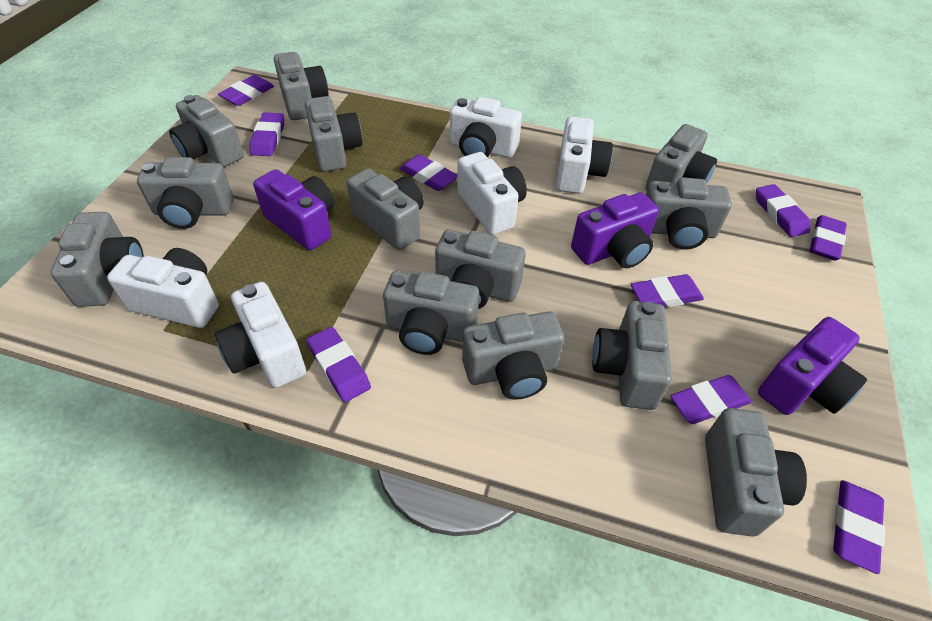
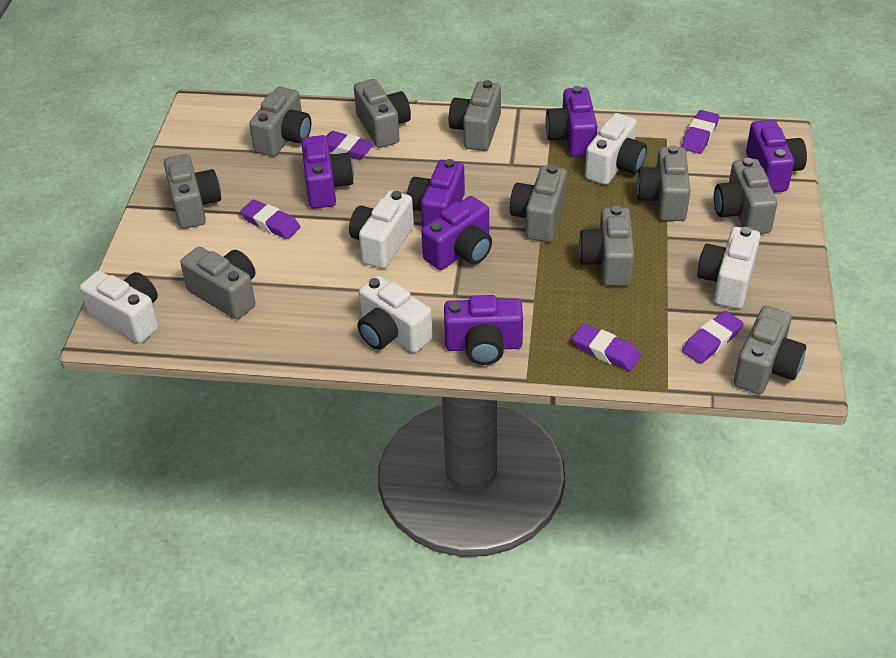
grey camera: [51,212,144,307] [137,157,234,229] [169,95,244,167] [274,52,329,120] [305,96,362,172] [347,169,424,250] [383,271,479,355] [435,230,526,309] [462,311,564,400] [592,301,672,410] [645,124,717,190] [646,177,732,249] [705,408,807,537] = 13 -> [164,154,221,229] [180,247,255,319] [249,87,311,156] [354,79,411,148] [449,80,501,151] [510,165,567,242] [579,206,634,286] [636,145,690,221] [714,158,777,234] [734,306,806,394] = 10
purple camera: [253,169,334,250] [571,192,659,268] [758,317,867,415] = 3 -> [301,135,354,209] [407,159,465,228] [421,196,492,270] [444,295,523,365] [545,86,597,157] [746,120,807,193] = 6
purple eraser: [218,75,274,106] [250,112,284,156] [307,327,371,402] [400,154,457,191] [631,274,704,307] [670,375,751,424] [756,184,810,237] [810,215,847,261] [833,480,885,574] = 9 -> [240,199,300,239] [327,131,374,160] [572,324,641,371] [682,110,719,154] [682,311,744,364] = 5

